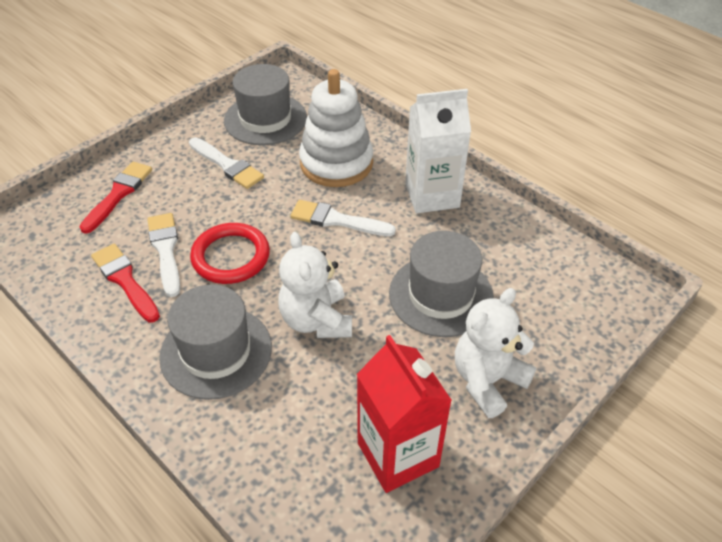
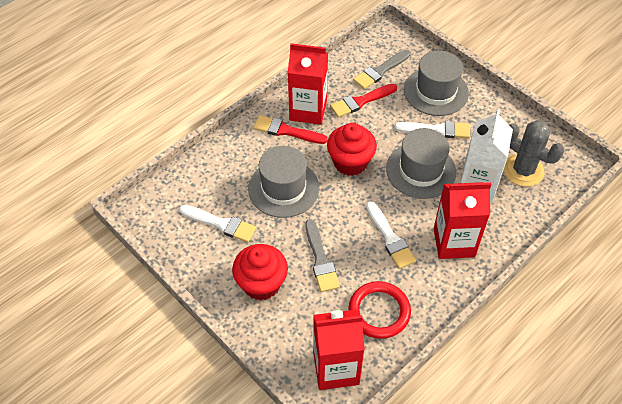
grey brush: none = 0 -> [305,219,340,292] [353,50,411,89] = 2
grey cactus: none = 0 -> [503,120,564,187] = 1
red carton: [357,335,452,493] = 1 -> [288,43,328,125] [313,310,365,390] [434,182,491,259] = 3
red cupcake: none = 0 -> [232,244,288,301] [327,123,377,176] = 2
white stacking toy: [299,69,373,187] = 1 -> none = 0
white teddy bear: [278,232,352,338] [455,288,536,418] = 2 -> none = 0

